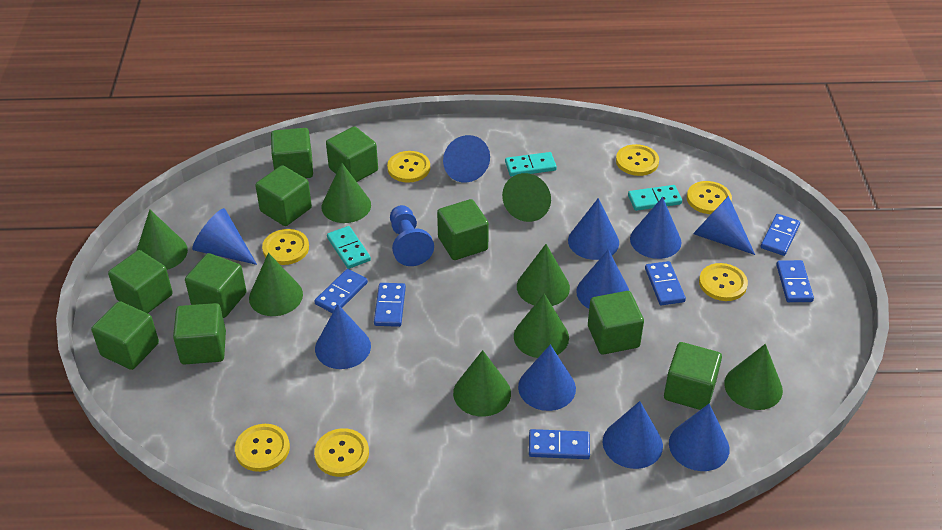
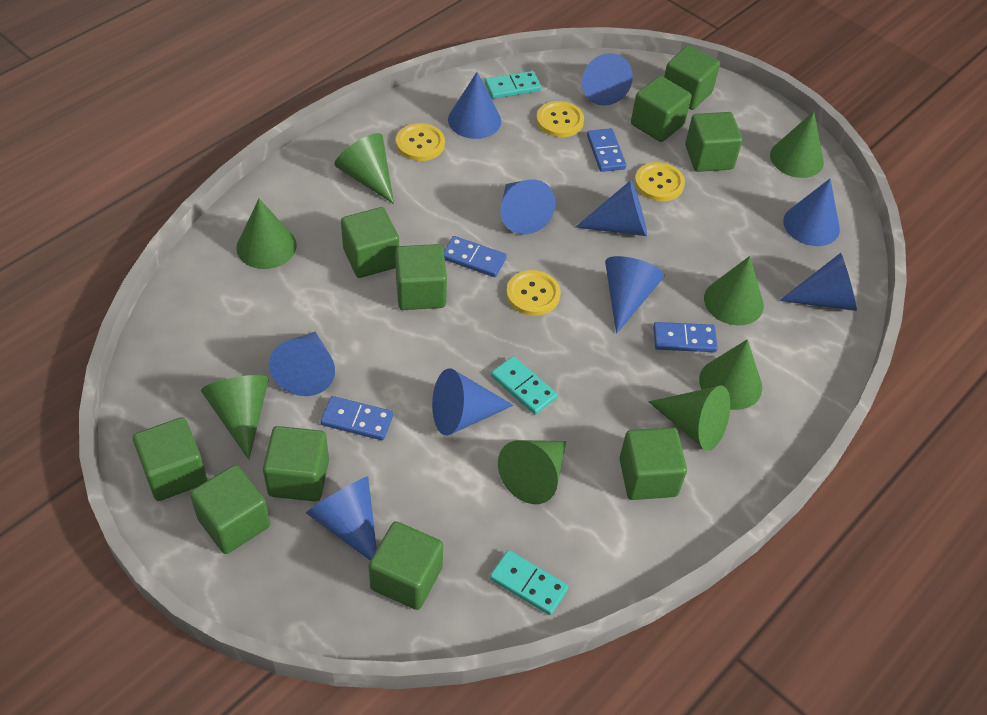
blue domino: [314,269,368,313] [374,283,406,327] [529,429,590,459] [645,261,686,305] [761,214,800,256] [776,260,814,302] = 6 -> [320,396,393,440] [444,236,507,277] [587,128,626,172] [653,322,718,352] = 4
blue pawn: [390,205,434,266] = 1 -> none = 0
yellow button: [235,424,290,472] [262,229,309,265] [314,428,369,477] [387,151,430,183] [616,144,659,176] [687,181,732,214] [699,263,748,301] = 7 -> [396,123,445,161] [506,270,561,316] [536,101,584,137] [635,162,685,201] = 4

